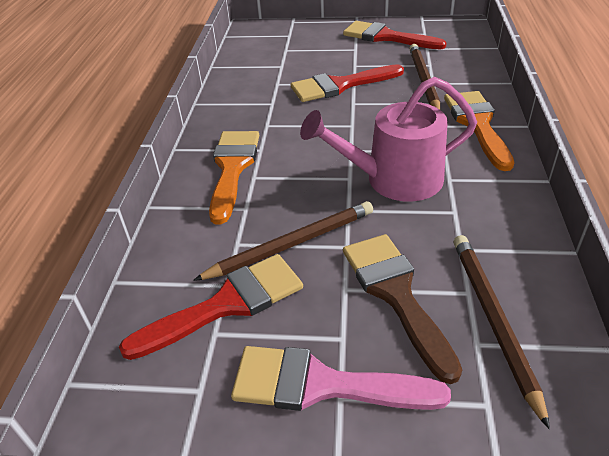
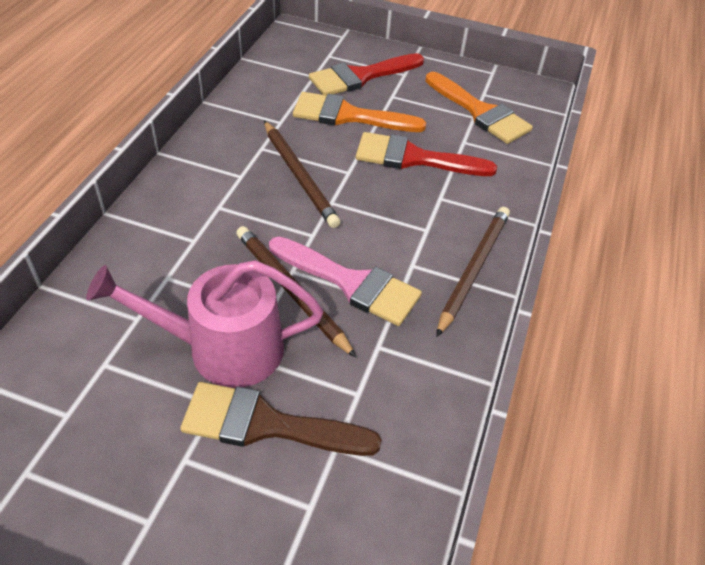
red brush: [119,254,303,360] [291,64,404,102] [343,21,447,49] = 3 -> [309,53,424,96] [356,132,497,176] = 2

